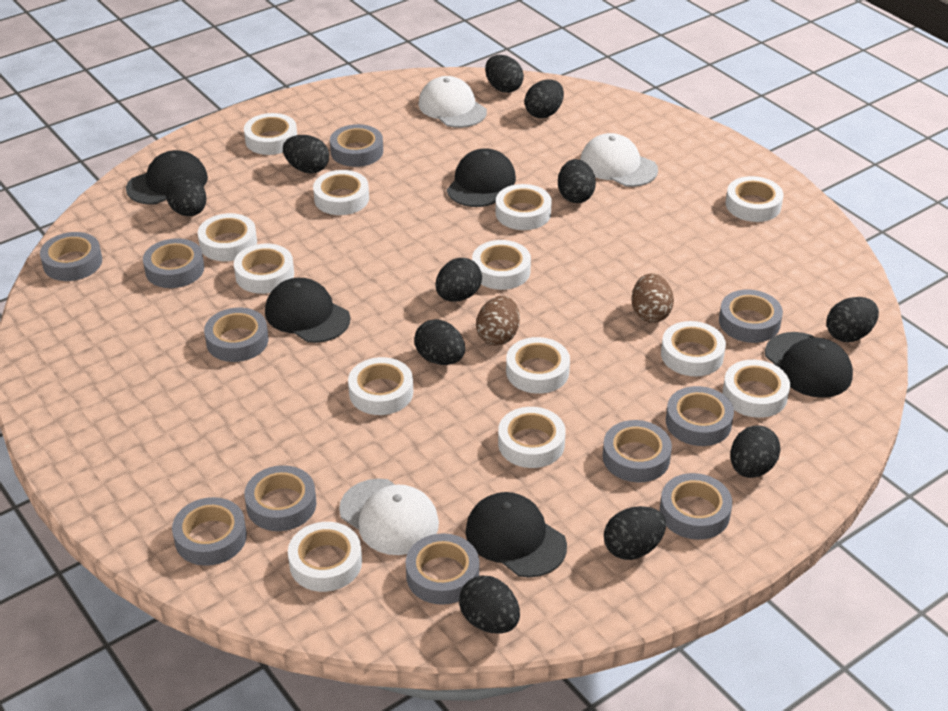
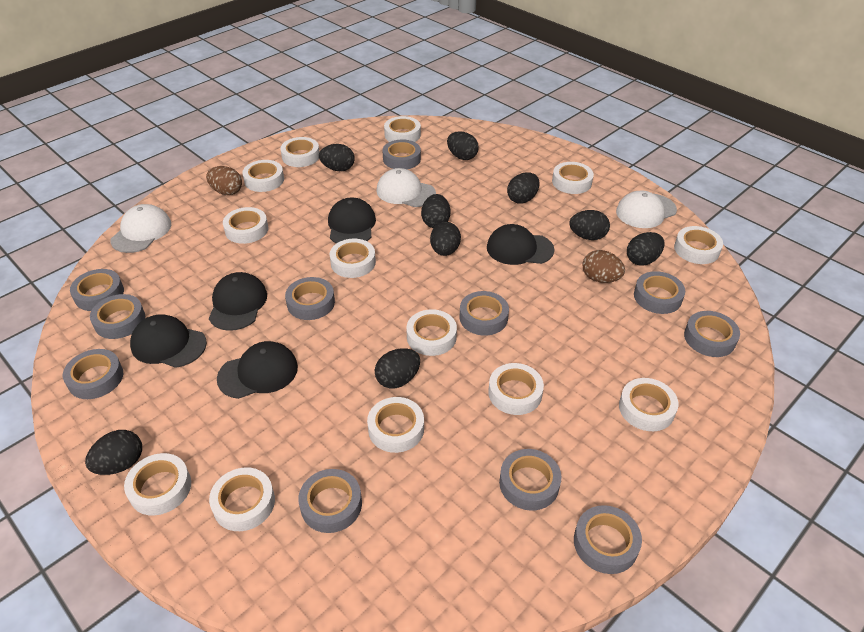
black egg: [166,175,206,216] [283,135,329,174] [414,319,465,365] [435,258,482,302] [459,576,520,634] [485,55,524,93] [524,80,564,118] [558,159,596,203] [604,506,666,560] [730,425,781,478] [827,297,879,342] = 11 -> [85,430,142,475] [319,144,355,171] [375,348,420,389] [421,194,451,228] [430,222,461,256] [447,131,479,160] [507,172,539,204] [569,210,610,240] [627,232,664,266] = 9

